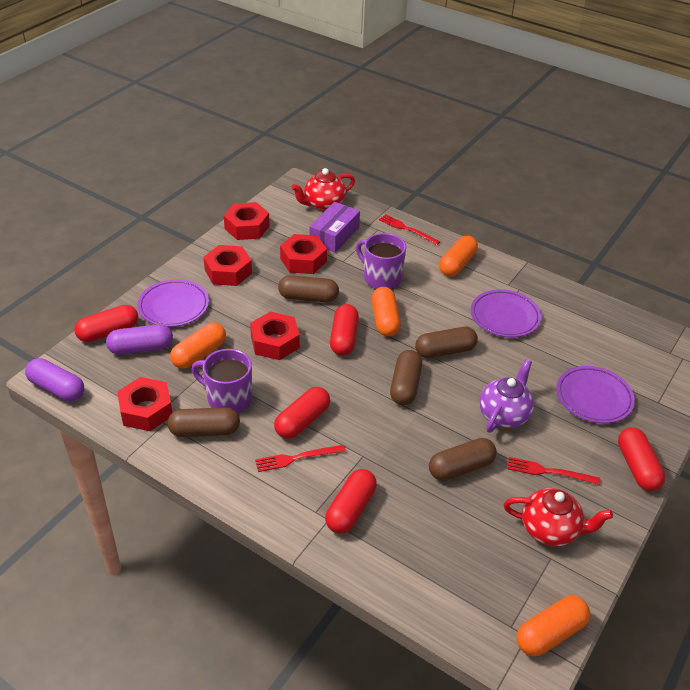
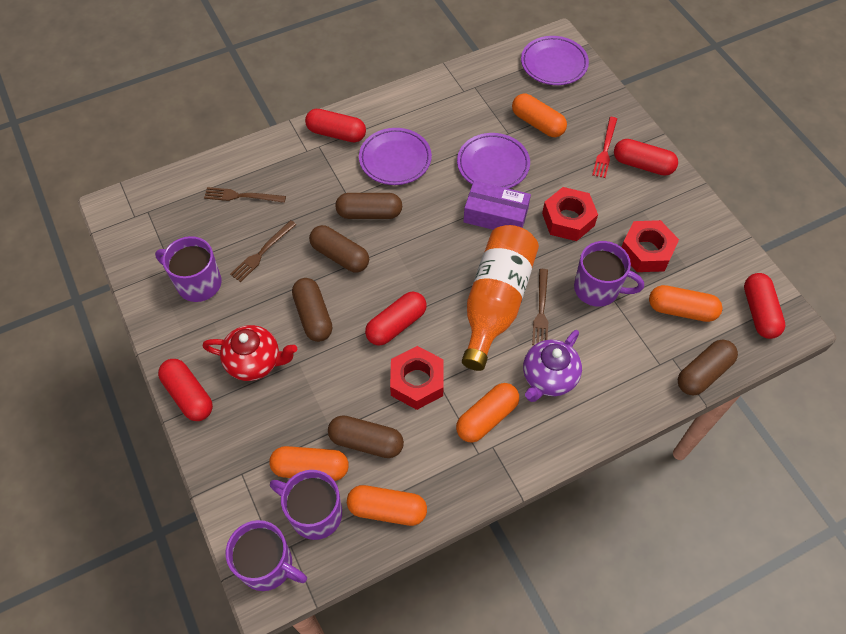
brown fork: none = 0 -> [204,187,286,203] [230,220,296,282] [532,269,548,345] = 3
orange bottle: none = 0 -> [462,225,539,371] = 1
orange capsule: [170,323,226,369] [372,287,401,337] [439,236,478,276] [516,596,590,656] = 4 -> [269,446,349,481] [347,485,427,526] [456,383,519,442] [512,94,567,137] [649,285,722,322] = 5
purple capsule: [25,358,84,401] [106,324,173,355] = 2 -> none = 0
purple mug: [192,349,252,413] [356,233,406,289] = 2 -> [155,236,221,302] [226,520,307,591] [270,470,342,540] [574,241,644,307] = 4
red fork: [255,445,346,472] [379,214,440,245] [508,457,600,485] = 3 -> [592,117,617,178] = 1
red nut: [117,377,173,431] [204,245,252,286] [224,202,270,240] [250,312,300,360] [280,234,327,274] = 5 -> [390,346,444,410] [542,187,598,241] [622,220,679,272] = 3
red teapot: [291,168,355,211] [504,488,613,546] = 2 -> [202,325,297,381] = 1

